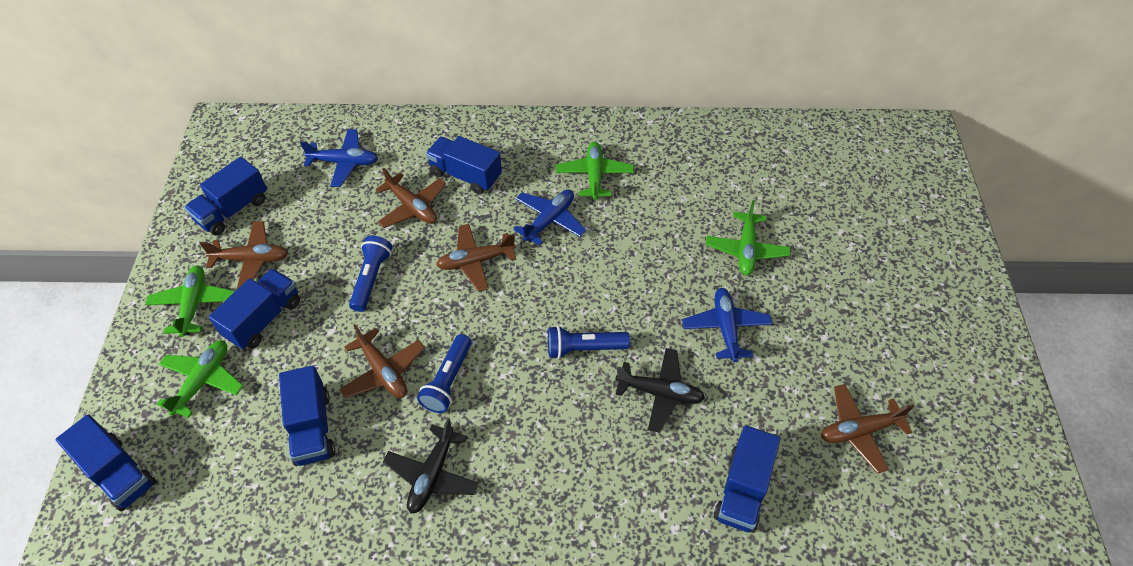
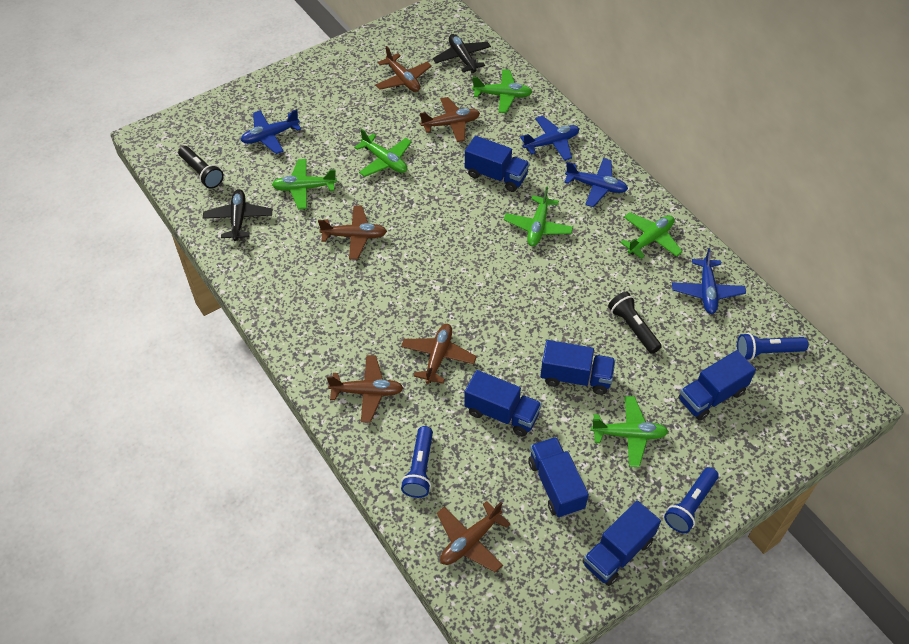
black flashlight: none = 0 -> [178,146,224,189] [608,292,662,354] = 2
blue plane: [300,129,378,187] [513,190,586,246] [682,288,772,362] = 3 -> [241,109,301,154] [520,116,579,161] [564,158,628,207] [672,248,746,314] = 4
brown plane: [200,221,288,289] [339,324,425,398] [375,167,446,228] [436,224,517,292] [821,384,914,473] = 5 -> [318,205,387,259] [327,355,403,423] [376,46,431,92] [401,324,477,384] [420,97,480,142] [437,501,510,573] = 6
green plane: [145,265,235,337] [157,340,243,418] [556,142,634,200] [706,200,790,276] = 4 -> [272,159,337,209] [354,128,412,177] [472,69,532,113] [504,186,573,246] [591,396,669,467] [620,212,683,259] = 6

